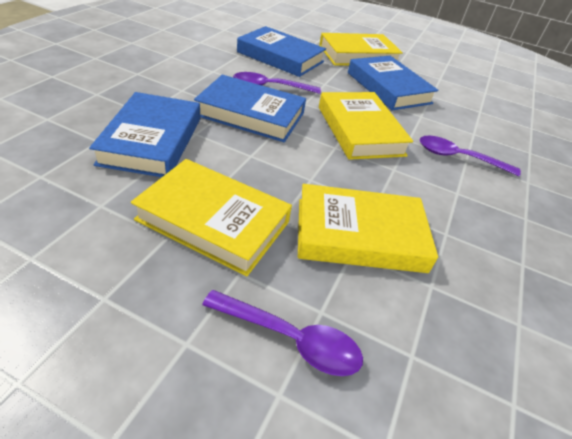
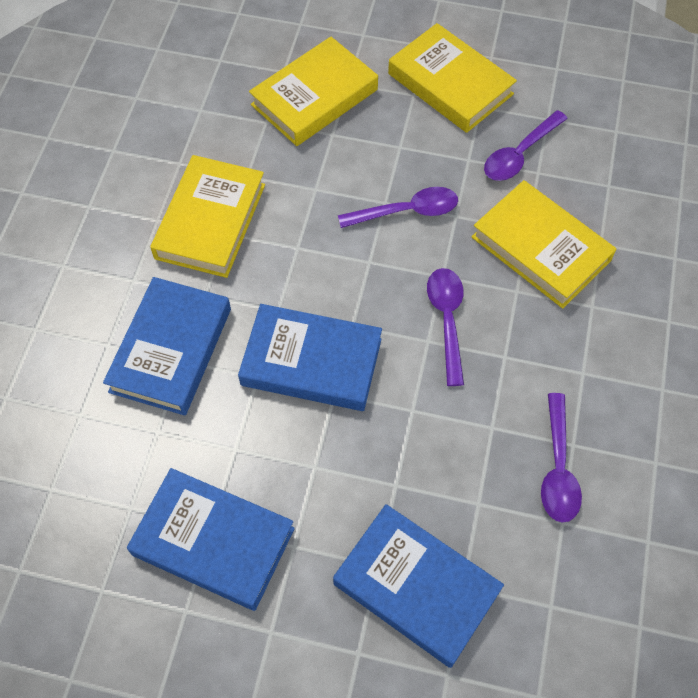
purple spoon: [202,290,363,376] [233,72,321,94] [420,136,521,176] = 3 -> [338,187,458,228] [427,268,464,386] [484,110,568,181] [541,393,582,522] = 4

